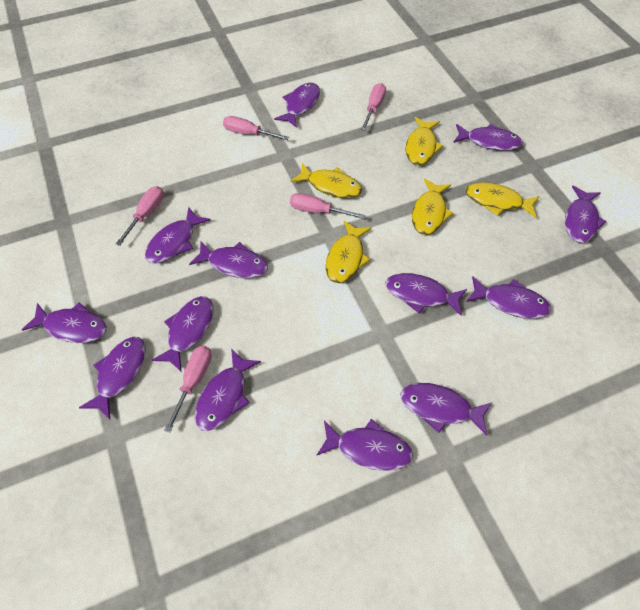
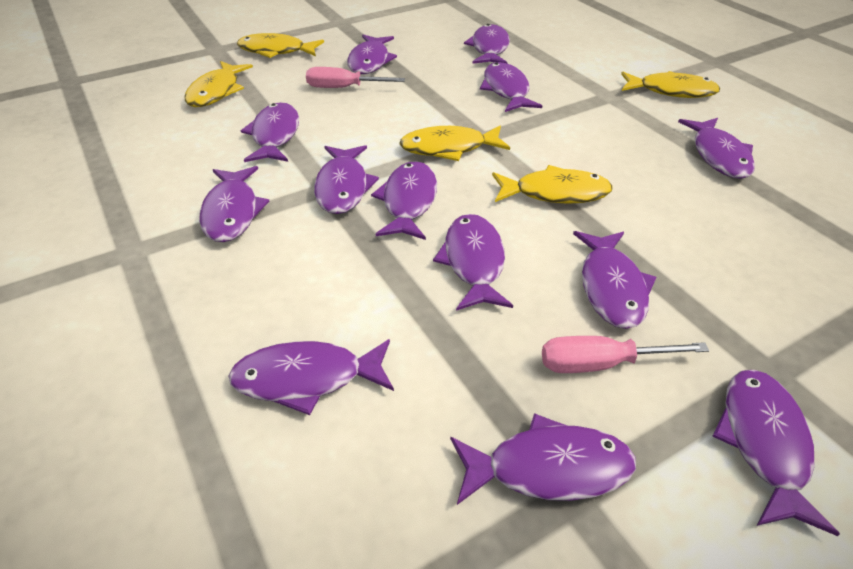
pink screwdriver: [116,186,164,246] [164,346,212,432] [223,116,289,140] [290,193,365,219] [361,83,386,131] = 5 -> [306,67,405,88] [542,336,709,373] = 2

